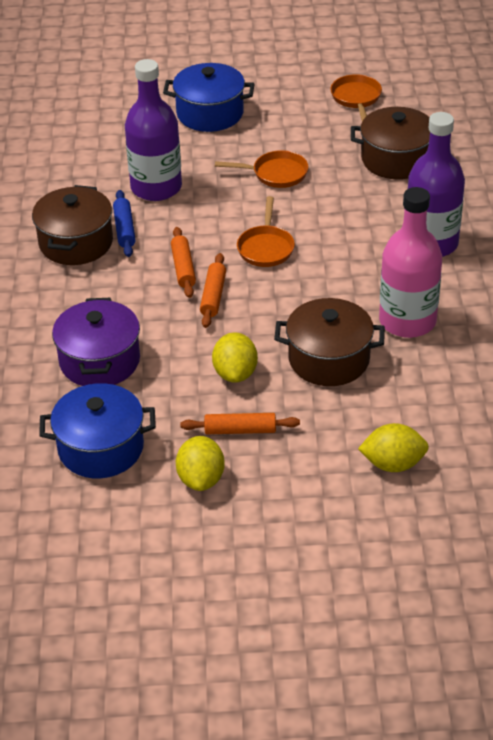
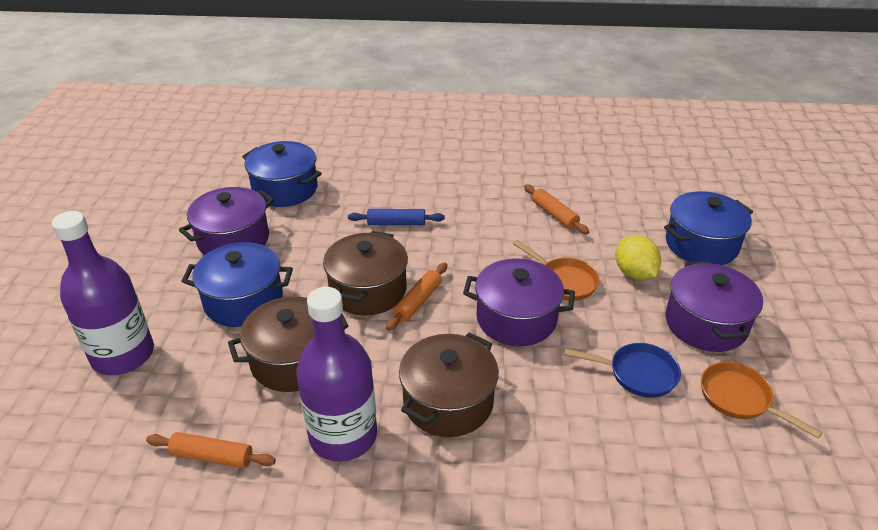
blue pan: none = 0 -> [564,343,681,398] = 1
blue pot: [39,383,156,478] [163,63,255,132] = 2 -> [181,242,293,327] [242,141,322,207] [664,191,753,265] = 3
orange pan: [215,150,308,188] [237,196,295,267] [330,74,382,121] = 3 -> [513,240,599,301] [701,362,823,438] = 2
pink bottle: [379,187,442,338] = 1 -> none = 0
purple pot: [52,298,140,386] = 1 -> [179,187,274,255] [463,258,575,346] [665,261,763,352] = 3
yellow lemon: [176,436,225,491] [212,332,258,383] [358,423,429,472] = 3 -> [615,235,661,280] = 1

